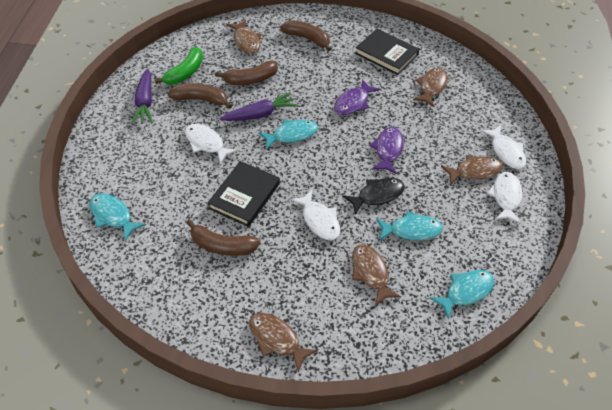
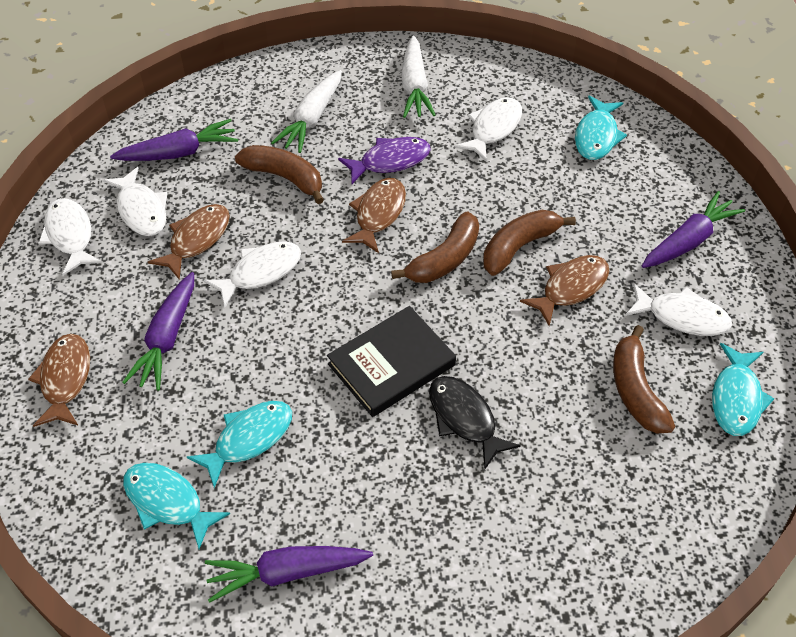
black book: [208,161,280,227] [355,29,419,75] = 2 -> [327,306,456,417] = 1
brown fish: [227,20,261,54] [249,313,318,373] [352,245,401,306] [413,68,448,107] [441,155,503,185] = 5 -> [28,334,90,427] [148,204,230,280] [342,178,406,253] [520,255,609,326] = 4
green banana: [155,47,203,84] = 1 -> none = 0
purple carrot: [131,69,153,124] [219,92,298,121] = 2 -> [110,119,238,161] [122,272,194,391] [205,546,373,602] [642,191,745,268] = 4
purple fish: [334,79,380,115] [370,127,404,174] = 2 -> [338,137,431,184] = 1
white carrot: none = 0 -> [271,70,342,153] [401,35,436,118] = 2
white fish: [185,124,238,164] [290,189,340,240] [480,125,526,169] [487,172,522,224] = 4 -> [38,198,102,275] [103,167,168,236] [204,241,301,308] [455,97,522,162] [625,284,732,336] = 5

